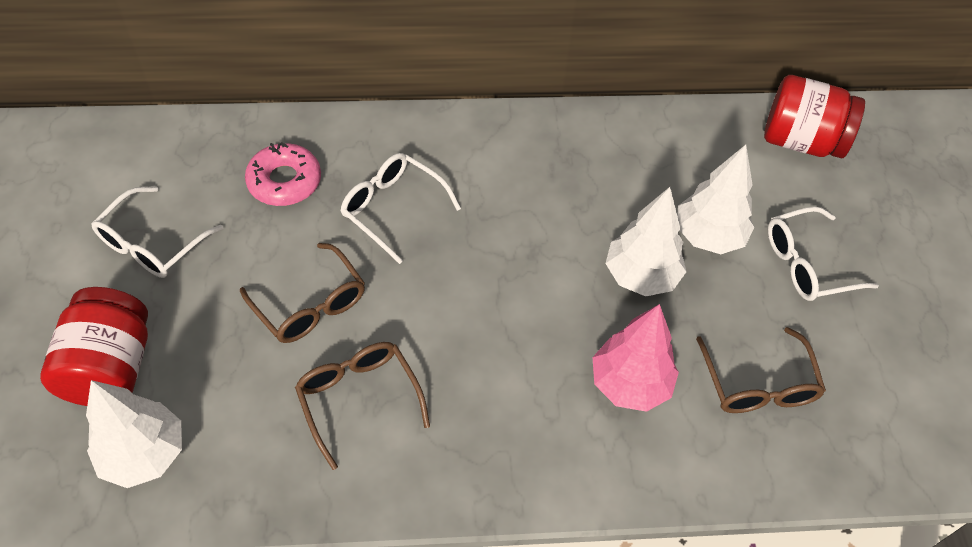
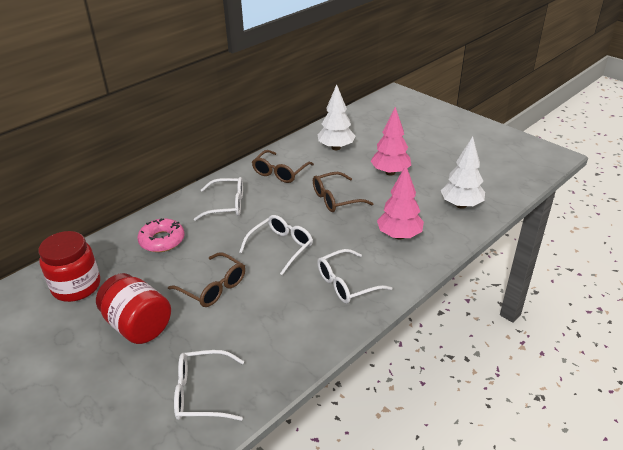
pink tree: [592,304,679,412] = 1 -> [371,107,411,175] [377,165,424,239] = 2
white glasses: [91,186,223,278] [340,153,461,264] [768,207,879,301] = 3 -> [174,350,244,421] [194,177,243,221] [239,215,313,275] [317,249,392,304] = 4
white tree: [86,380,182,488] [605,187,686,296] [677,145,755,254] = 3 -> [318,84,355,150] [441,136,485,209] = 2

